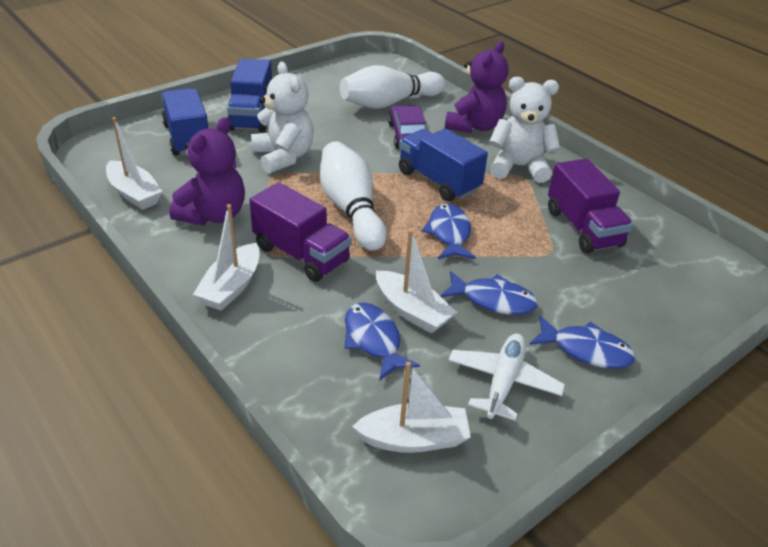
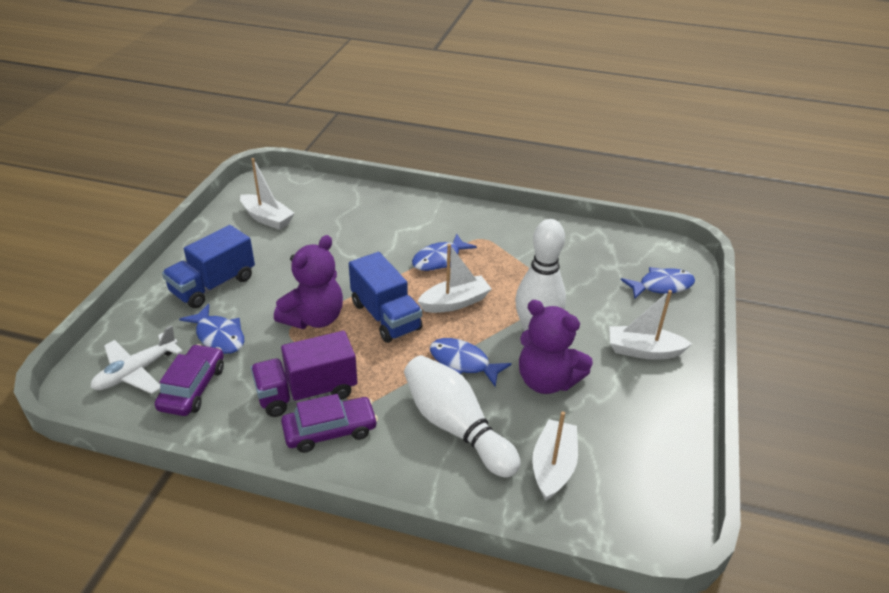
blue truck: [161,88,208,156] [227,58,272,132] [399,128,488,201] = 3 -> [162,225,255,308] [349,252,423,343] = 2
purple car: [388,105,426,149] = 1 -> [155,344,224,416] [281,394,378,453] = 2
purple truck: [249,182,352,282] [548,159,633,254] = 2 -> [251,331,357,417] = 1
white teddy bear: [251,62,314,174] [489,77,560,183] = 2 -> none = 0

